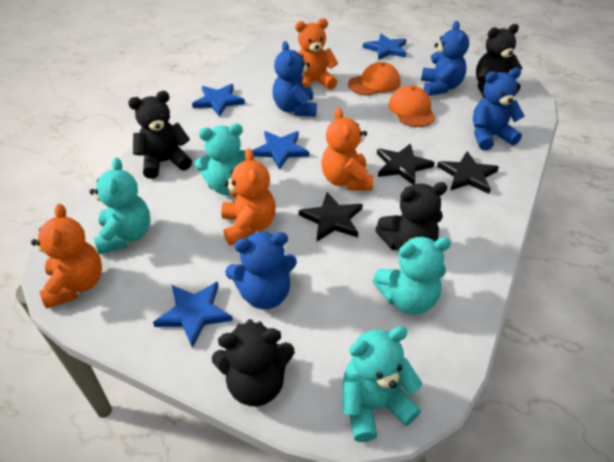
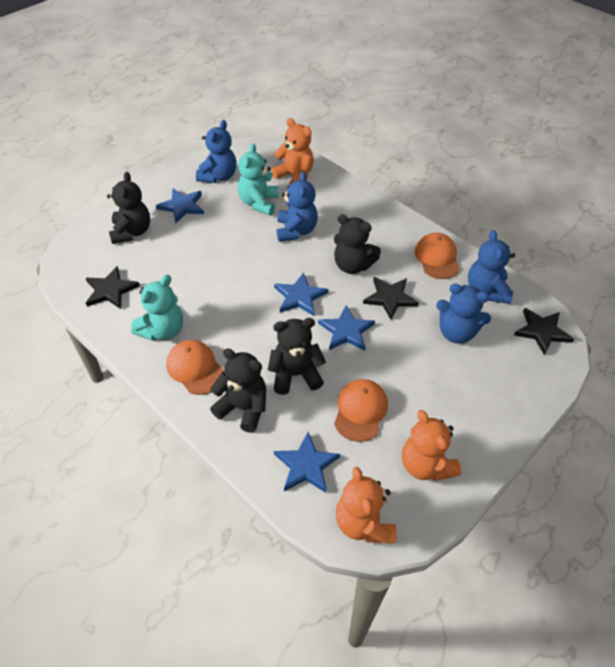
orange cap: [348,62,400,96] [388,85,436,127] = 2 -> [166,340,225,395] [334,379,388,442] [415,233,460,279] = 3
orange teddy bear: [31,204,102,309] [221,149,276,246] [295,18,338,90] [321,107,373,191] = 4 -> [271,118,314,185] [336,467,397,543] [402,410,462,481] = 3
turquoise teddy bear: [89,158,151,254] [194,124,246,195] [342,326,422,442] [373,237,451,315] = 4 -> [131,275,183,341] [238,144,279,215] = 2

